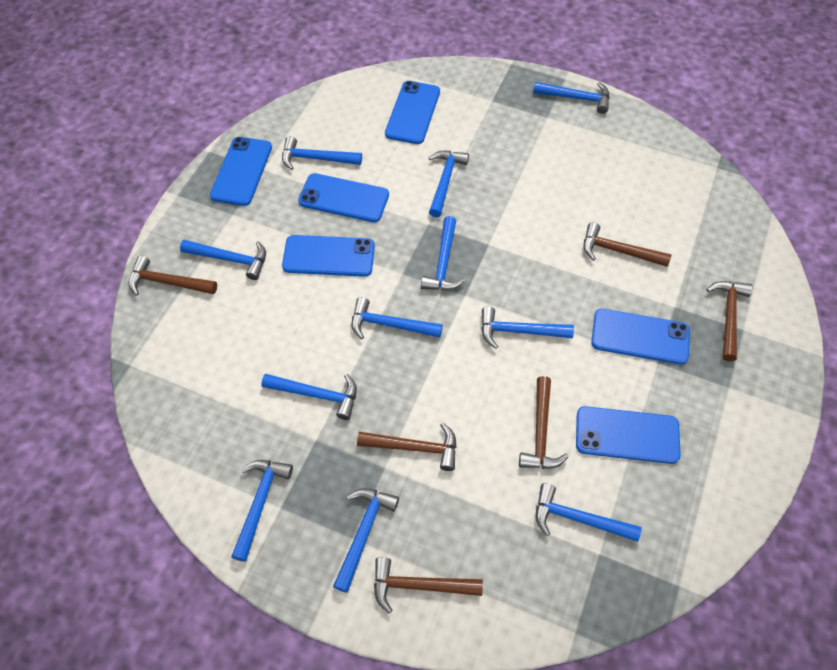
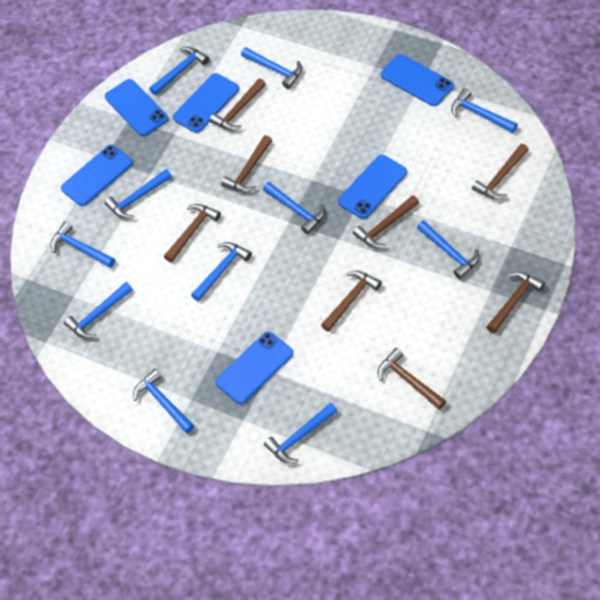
brown hammer: [129,256,217,296] [357,423,457,471] [374,557,483,614] [519,376,569,469] [584,222,671,267] [706,281,753,361] = 6 -> [164,204,221,263] [209,79,266,131] [221,135,272,193] [321,271,382,332] [353,195,419,248] [378,348,446,410] [472,144,529,200] [486,272,545,334] = 8

